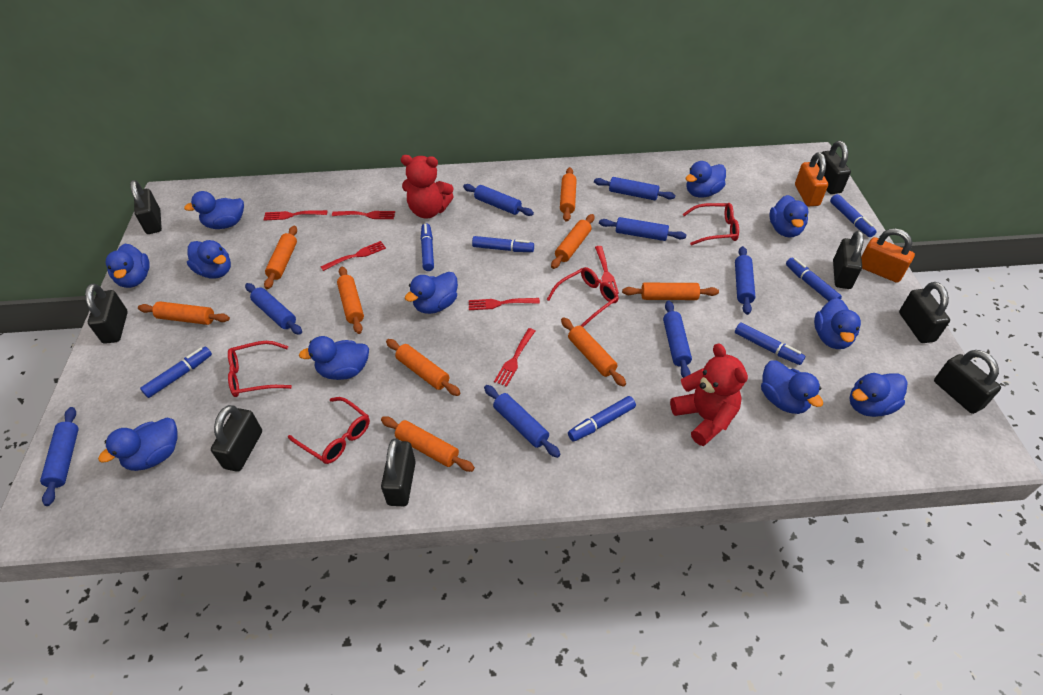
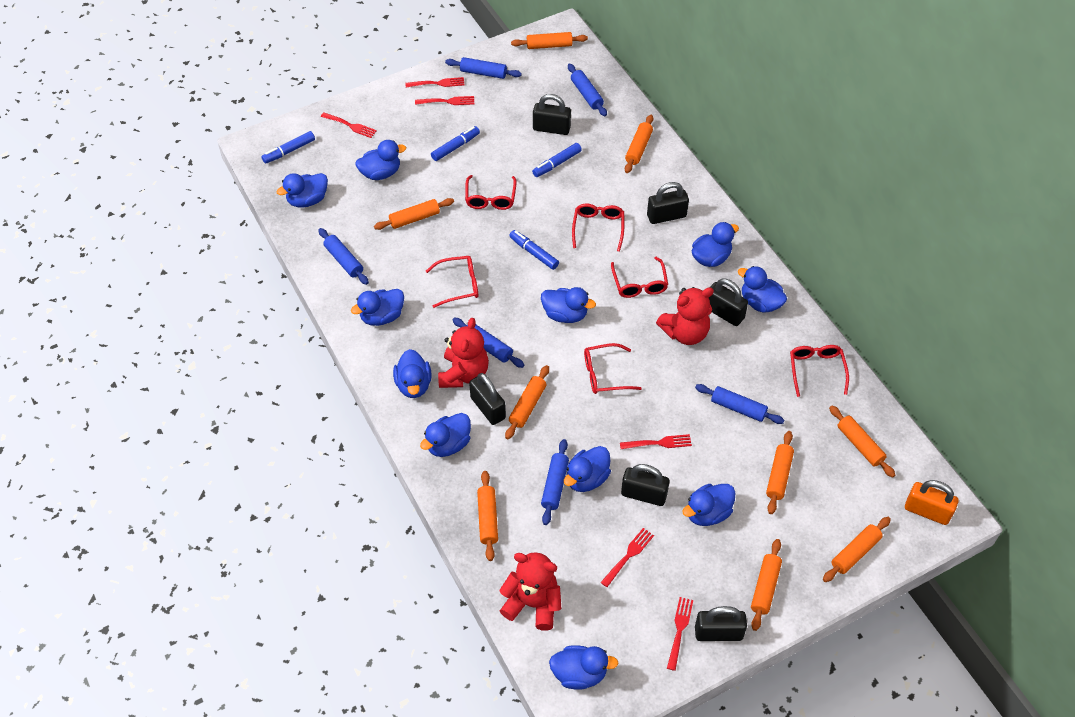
black padlock: [85,284,128,344] [130,180,162,234] [211,405,262,472] [381,439,416,506] [817,141,851,194] [833,231,864,289] [899,282,950,343] [934,350,1001,414] = 8 -> [469,373,506,425] [533,94,571,135] [621,464,669,506] [647,182,689,224] [695,606,747,641] [709,278,748,326] = 6
blue marker: [140,347,212,398] [421,223,434,271] [472,236,534,252] [568,396,636,441] [735,322,805,365] [786,258,842,301] [830,194,877,237] = 7 -> [261,131,315,164] [431,126,480,161] [509,230,559,270] [532,143,582,177] = 4
blue rolling pin: [40,407,79,506] [245,283,302,335] [463,184,534,216] [484,385,560,458] [594,177,675,200] [599,217,686,241] [663,300,692,378] [735,246,755,315] = 8 -> [318,228,369,285] [445,57,522,79] [452,318,524,368] [541,439,569,525] [568,64,607,116] [695,384,784,424] = 6
orange padlock: [795,152,828,206] [861,228,915,283] = 2 -> [905,480,959,525] = 1
red glasses: [228,341,292,397] [288,397,370,464] [547,267,619,327] [682,203,739,246] = 4 -> [426,256,478,308] [465,175,517,210] [572,204,624,252] [584,343,642,394] [611,257,668,298] [790,345,849,397] = 6
red teddy bear: [401,155,454,218] [670,344,748,446] = 2 -> [438,318,489,388] [499,552,561,631] [656,287,714,345] = 3

